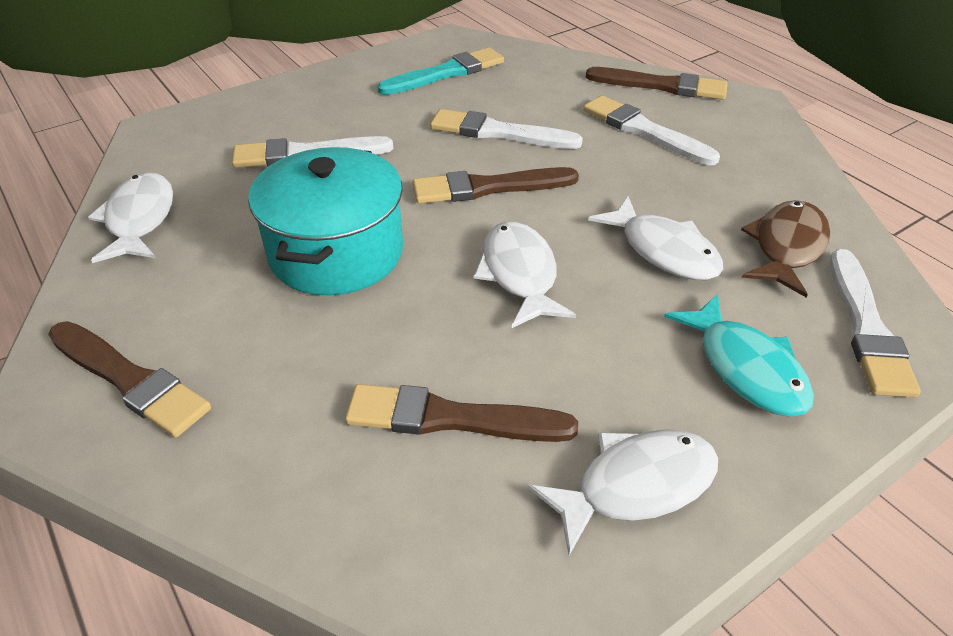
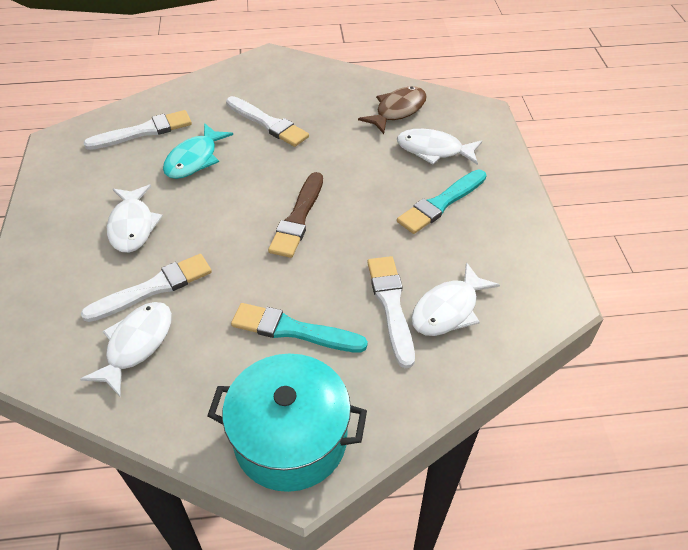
brown brush: [48,321,211,438] [345,384,578,442] [413,167,579,204] [586,67,728,100] = 4 -> [268,172,323,258] = 1
turquoise brush: [378,48,504,95] = 1 -> [231,303,368,353] [397,169,487,234] = 2

